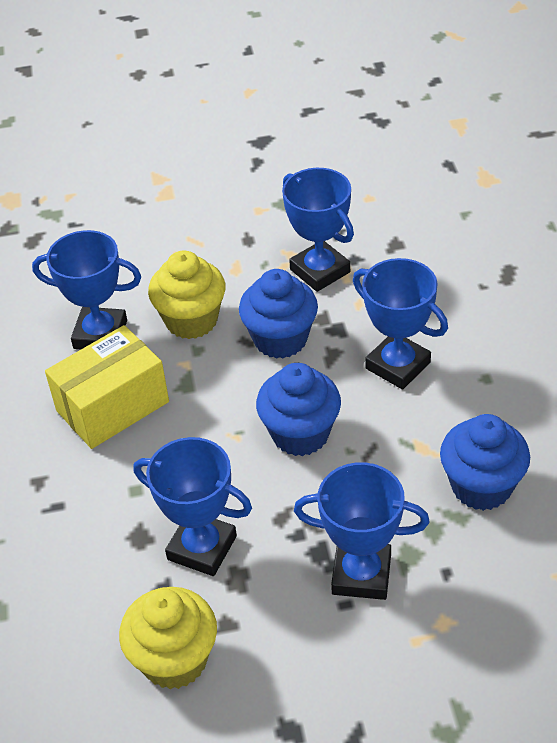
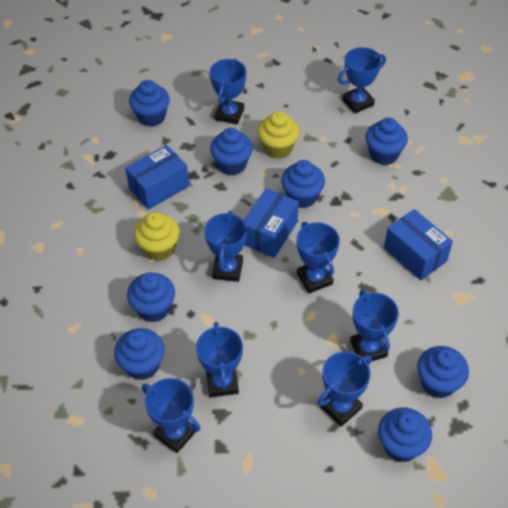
blue box: none = 0 -> [125,145,189,210] [243,188,299,258] [384,209,453,281] = 3
blue cupcake: [239,269,318,359] [256,363,341,456] [440,414,530,511] = 3 -> [114,328,165,380] [127,273,175,322] [129,80,170,127] [210,128,253,175] [281,160,325,208] [365,118,408,165] [378,407,432,462] [417,346,469,398] = 8
blue trophy: [32,230,141,349] [133,437,252,576] [282,168,354,292] [294,462,429,600] [353,258,448,389] = 5 -> [142,378,201,453] [196,322,243,397] [204,211,247,282] [210,59,246,125] [297,222,340,293] [318,352,372,427] [338,47,386,113] [350,290,399,361] = 8
yellow box: [45,325,169,449] = 1 -> none = 0

